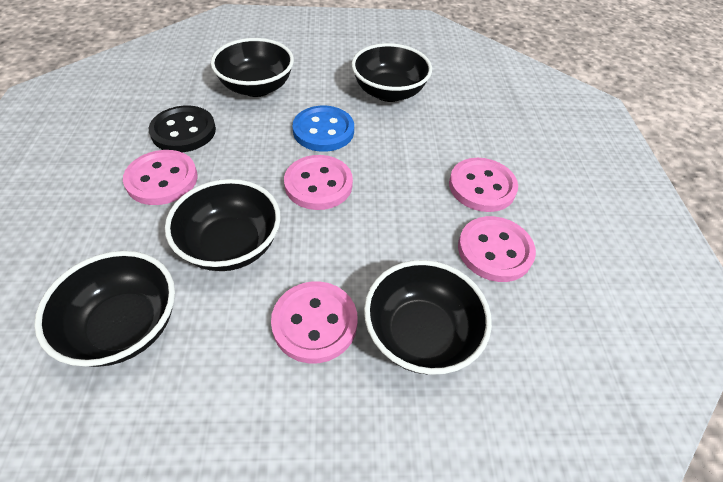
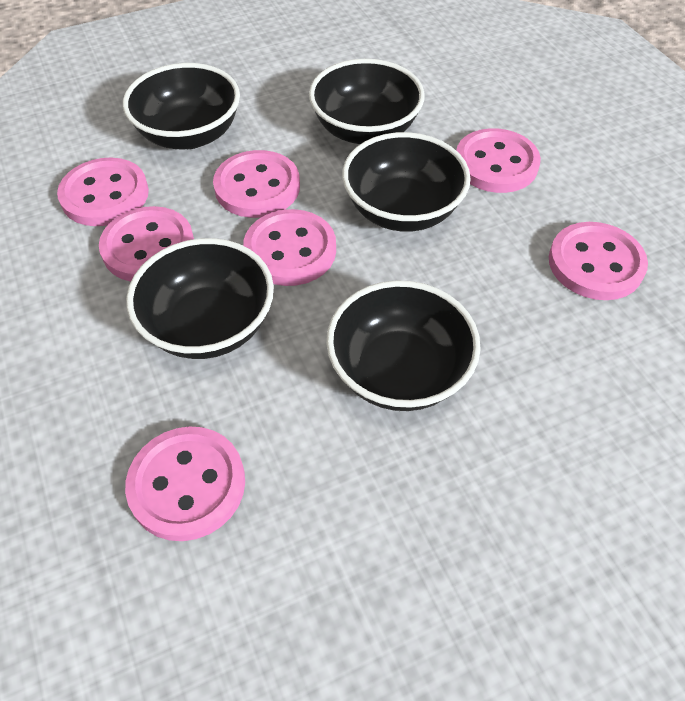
black button: [149,105,216,152] = 1 -> none = 0
blue button: [293,106,354,152] = 1 -> none = 0
pink button: [123,150,198,205] [271,281,358,363] [284,155,353,210] [449,158,518,212] [458,216,536,282] = 5 -> [57,157,149,226] [99,206,194,282] [125,426,245,541] [213,150,300,218] [243,209,336,286] [456,128,541,193] [549,222,648,300] = 7

